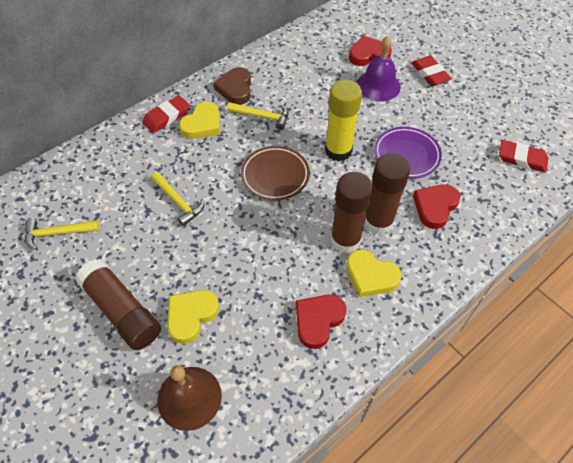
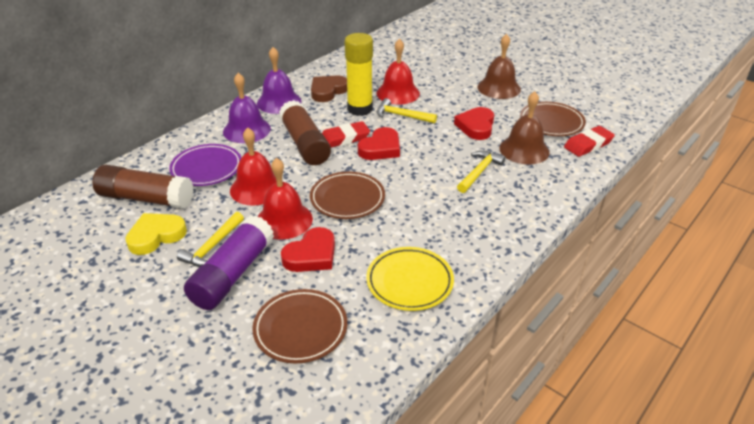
brown bell: [158,365,222,431] = 1 -> [477,34,521,99] [499,91,550,164] = 2
brown glue stick: [75,259,161,350] [330,172,373,254] [364,153,411,235] = 3 -> [93,165,193,209] [279,100,331,165] = 2
brown plate: [241,146,310,201] = 1 -> [252,289,347,363] [310,171,385,219] [520,102,586,136] = 3
purple bell: [357,36,401,101] = 1 -> [223,73,271,143] [257,47,301,114] = 2
purple glue stick: none = 0 -> [184,215,274,310] = 1
red bell: none = 0 -> [230,127,277,206] [257,158,313,240] [376,38,420,105] = 3
red eraser: [142,95,190,133] [411,56,452,86] [499,140,548,173] = 3 -> [322,121,370,147] [564,126,615,157] = 2
yellow heart: [167,290,220,344] [179,102,220,139] [346,249,402,297] = 3 -> [125,213,187,255] = 1
yellow plate: none = 0 -> [366,247,454,311] = 1

